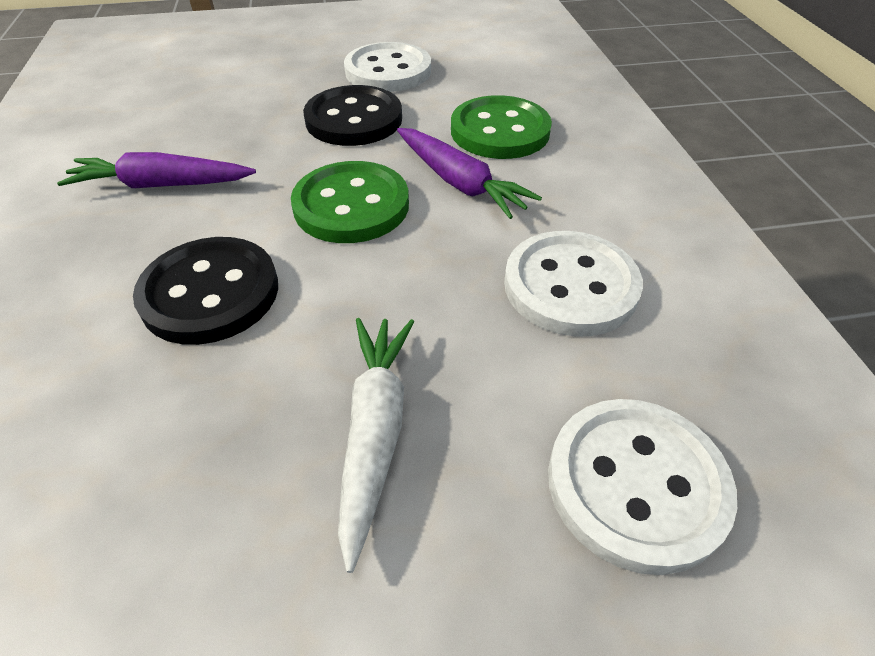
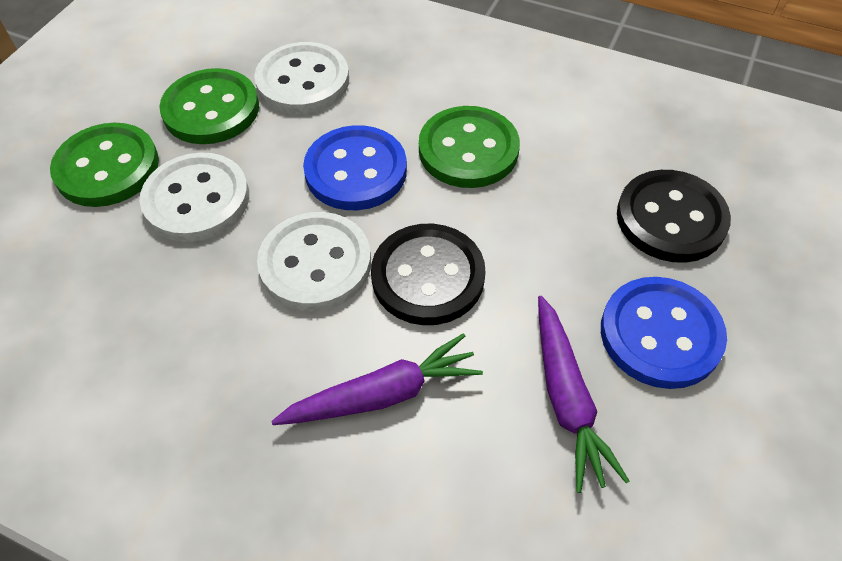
blue button: none = 0 -> [303,125,407,210] [601,277,727,389] = 2
green button: [291,161,409,243] [451,95,552,159] = 2 -> [50,123,159,207] [159,68,259,144] [419,106,520,188] = 3
white carrot: [338,318,414,573] = 1 -> none = 0

